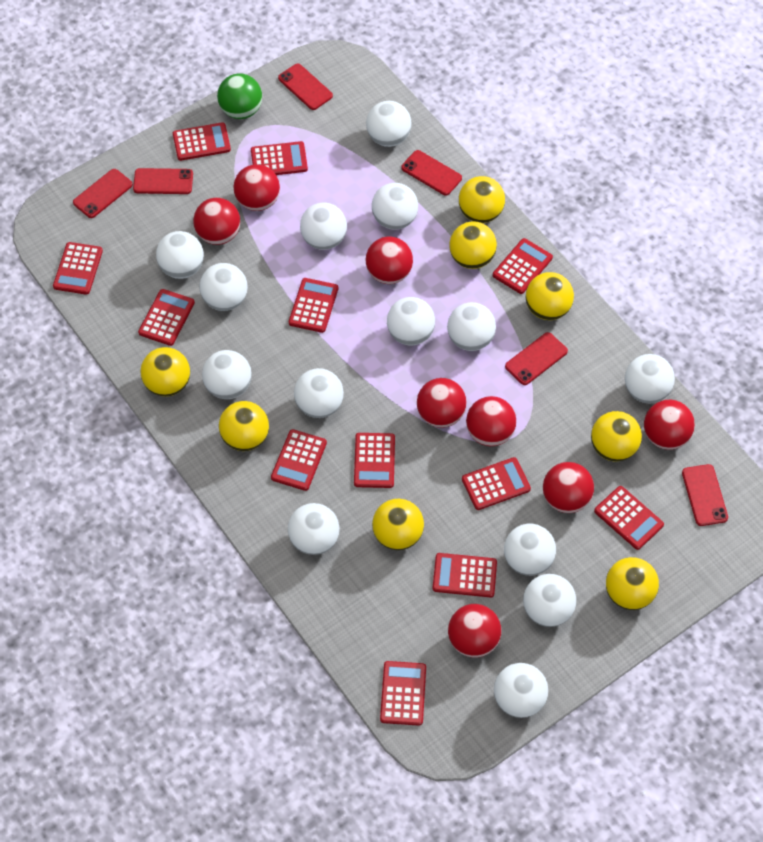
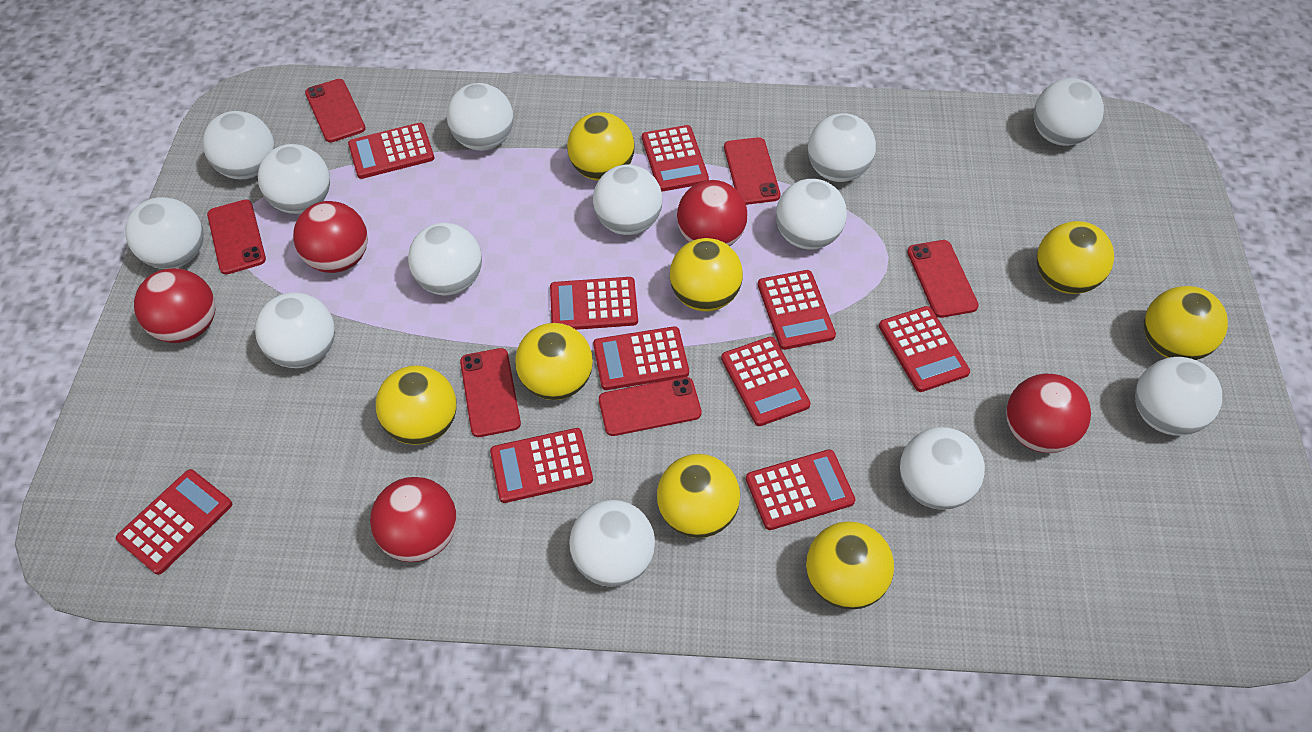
green ball: [217,73,262,119] = 1 -> none = 0
red ball: [193,198,240,245] [233,164,280,211] [365,236,413,284] [417,378,467,428] [448,604,501,658] [466,396,516,446] [543,462,594,513] [644,400,695,450] = 8 -> [134,268,215,343] [293,201,368,273] [370,477,457,562] [677,180,747,246] [1006,374,1091,453] = 5
red calculator: [53,242,103,295] [138,289,195,346] [173,122,231,161] [251,141,308,175] [271,429,327,491] [289,278,338,333] [354,433,395,488] [380,661,426,726] [433,553,497,598] [462,457,531,510] [493,238,553,294] [594,486,664,550] = 12 -> [116,469,232,575] [348,123,434,179] [490,428,593,503] [550,277,638,330] [593,326,689,390] [642,125,709,192] [721,337,811,426] [746,449,856,530] [758,270,836,350] [879,306,970,392] = 10
white ball: [156,231,204,279] [199,263,248,311] [202,350,252,399] [288,503,340,555] [294,368,344,418] [300,203,347,250] [366,101,411,147] [372,183,418,230] [387,297,435,345] [447,302,496,351] [494,663,548,718] [504,524,556,576] [523,574,576,627] [625,354,675,404] = 14 -> [125,197,203,269] [203,111,275,179] [255,292,335,368] [258,144,330,214] [408,223,482,295] [447,83,513,151] [569,500,655,587] [593,165,663,235] [776,179,847,250] [808,113,876,182] [900,427,985,510] [1034,78,1104,146] [1135,357,1222,436] = 13

